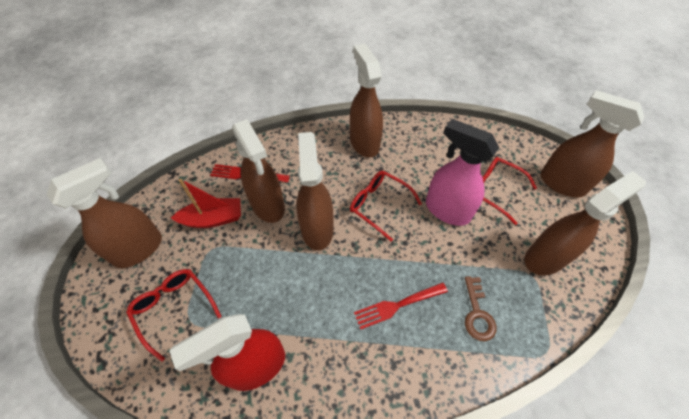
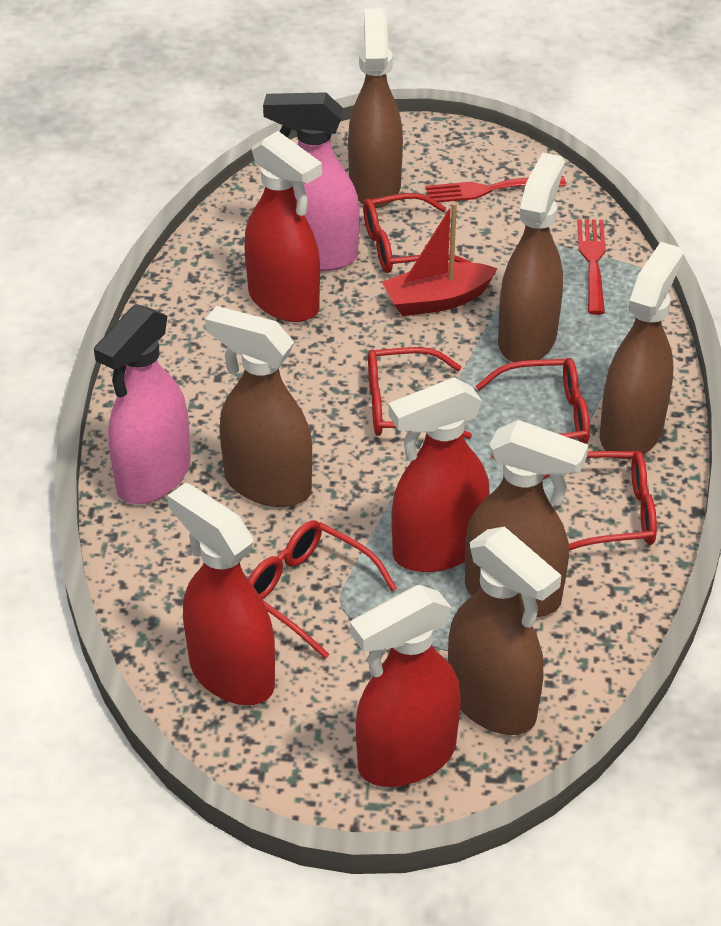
brown key: [465,276,497,341] = 1 -> none = 0
pink spray bottle: [426,119,499,226] = 1 -> [94,304,191,504] [263,92,360,271] = 2
red glasses: [126,269,222,362] [350,171,422,242] [482,157,537,225] = 3 -> [248,520,397,659] [363,193,471,273] [368,347,472,439] [476,358,590,459] [543,451,657,551] = 5
red spray bottle: [169,314,285,391] = 1 -> [167,483,275,705] [244,131,322,322] [350,585,461,787] [388,377,490,572] = 4

